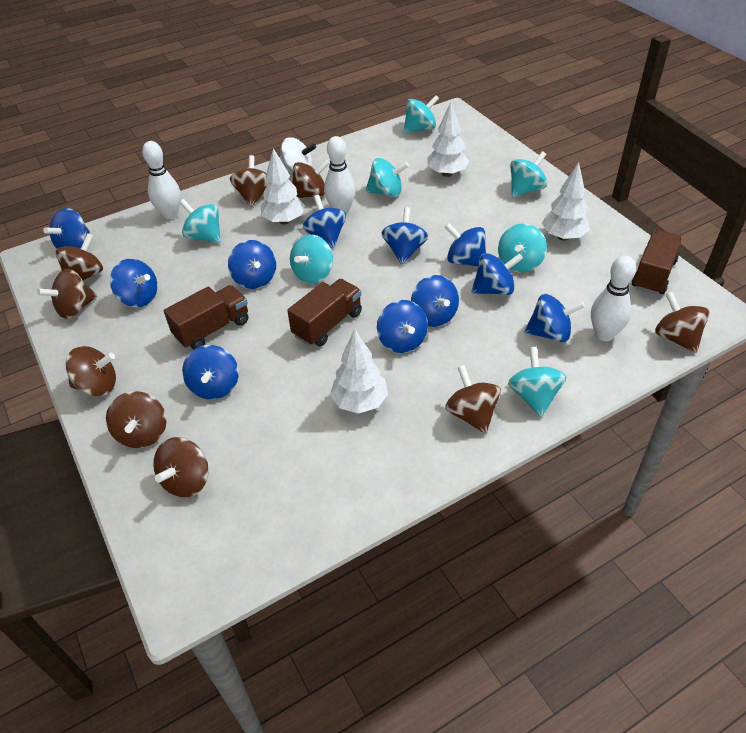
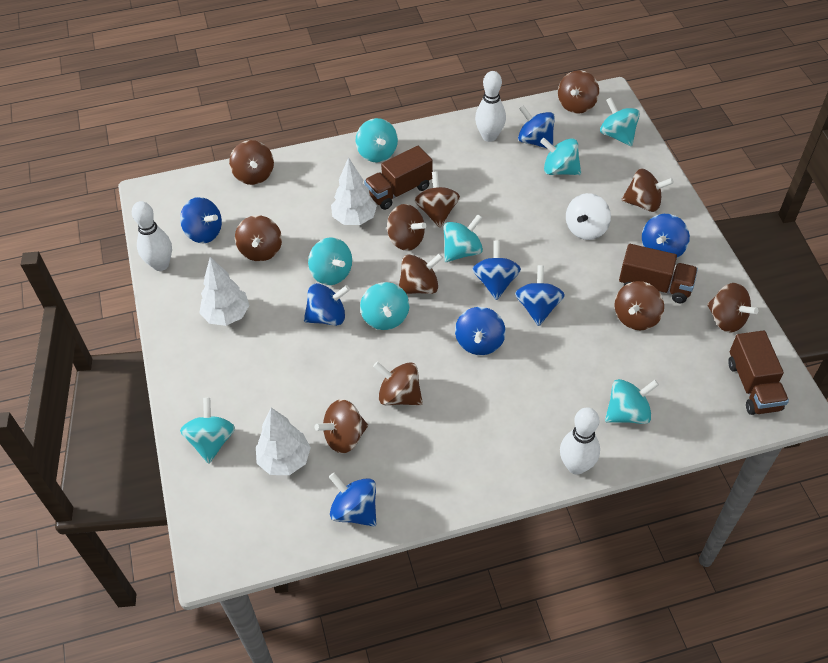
blue spinning top: [43,208,90,249] [110,259,157,307] [182,345,239,400] [228,240,276,289] [303,195,346,249] [377,300,428,353] [381,207,428,264] [411,275,459,327] [445,223,486,266] [471,253,523,295] [524,294,585,342] = 11 -> [180,197,222,243] [304,283,350,326] [329,473,376,527] [455,307,506,355] [472,241,521,300] [515,265,565,326] [518,105,555,148] [642,214,690,258] = 8
brown spinning top: [37,269,97,319] [55,233,103,280] [66,346,116,396] [106,391,167,448] [153,437,209,497] [230,155,268,207] [292,160,330,198] [445,365,501,434] [655,291,710,353] = 9 -> [229,140,274,185] [235,215,282,262] [315,399,368,454] [373,362,423,406] [387,204,426,251] [399,253,443,294] [414,171,460,228] [558,70,599,114] [614,281,664,331] [621,169,674,212] [707,283,759,333] = 11
turquoise spinning top: [180,199,221,243] [290,235,333,284] [366,158,409,197] [404,95,439,133] [498,223,547,273] [508,347,567,417] [510,151,547,197] = 7 -> [180,397,235,464] [308,237,352,285] [355,118,398,162] [360,282,409,330] [443,214,483,262] [540,138,581,175] [600,97,640,146] [605,379,659,424] = 8
white tree: [261,148,305,224] [330,329,388,414] [427,102,469,177] [542,162,590,241] = 4 -> [200,257,249,326] [256,408,311,475] [331,157,377,225] = 3

